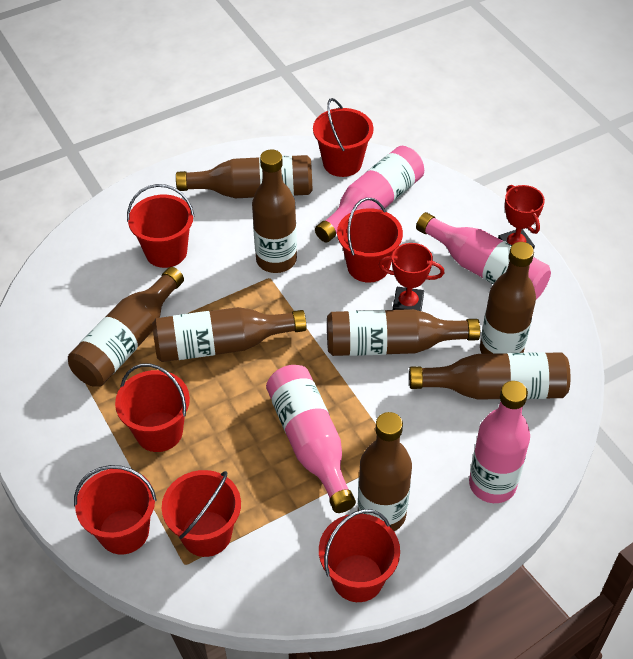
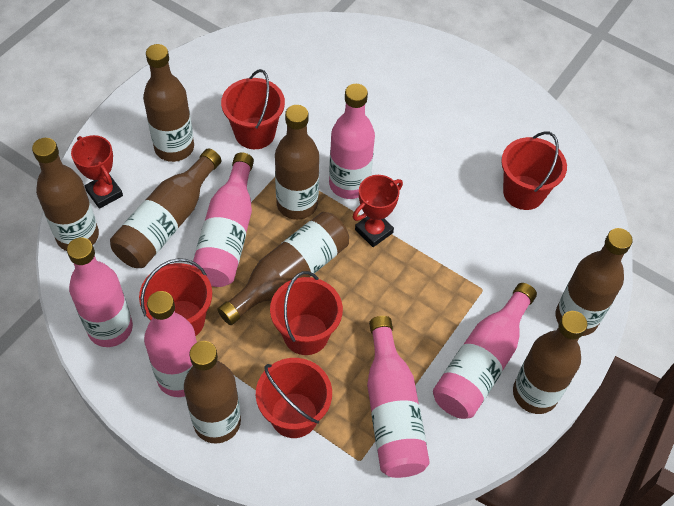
pink bottle: [266,365,356,513] [315,146,424,243] [416,212,551,300] [469,381,530,503] = 4 -> [67,237,133,347] [144,291,197,397] [192,153,254,287] [329,84,375,199] [367,316,430,478] [433,283,537,419] = 6
red bucket: [74,465,157,554] [115,363,190,452] [127,184,195,268] [162,470,241,557] [313,98,374,177] [319,509,400,602] [337,198,403,283] = 7 -> [139,258,212,336] [221,69,285,149] [256,358,332,438] [270,271,343,355] [501,131,567,210] = 5

